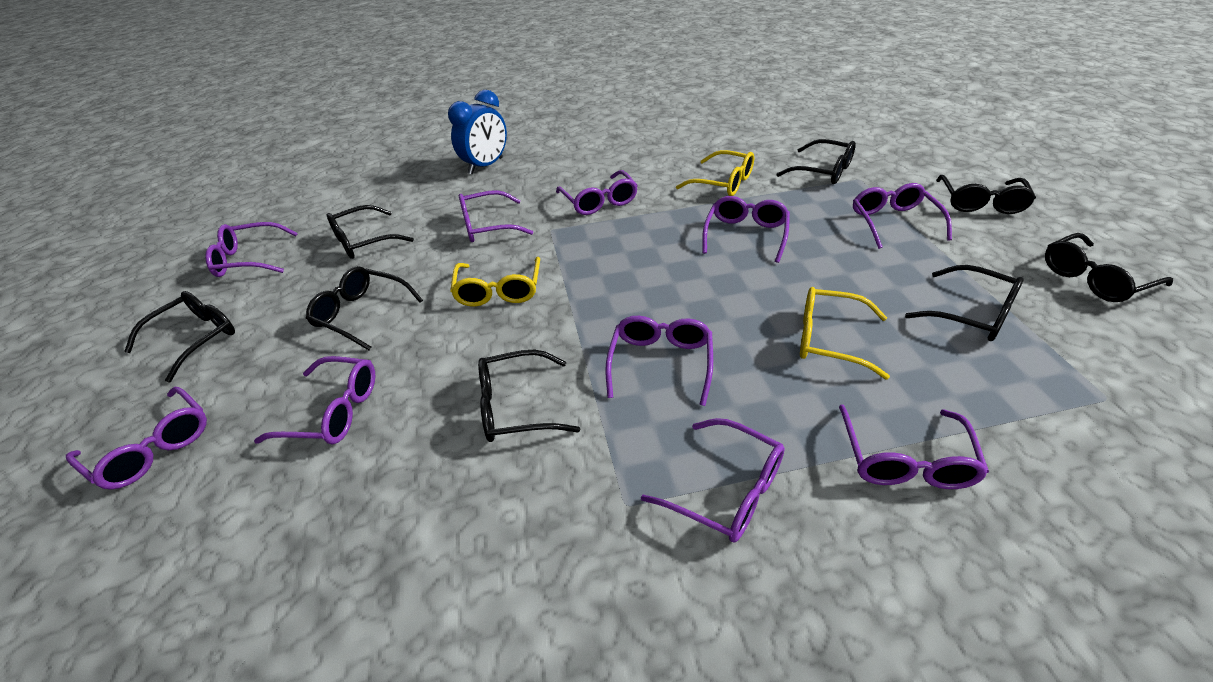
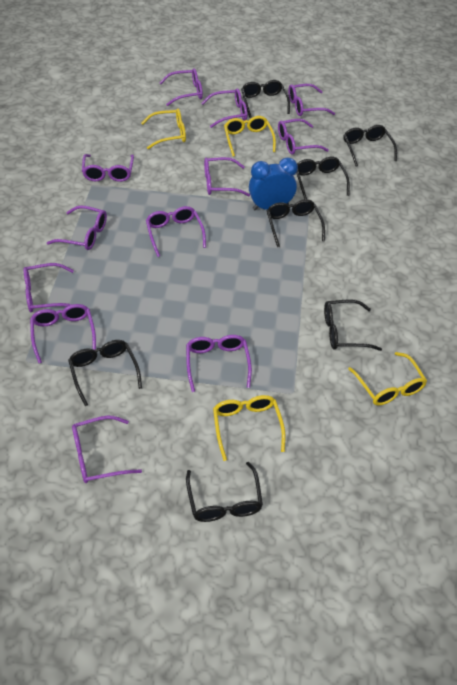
black glasses: [124,291,235,382] [306,266,423,350] [327,205,414,259] [478,350,580,442] [777,139,856,184] [905,265,1024,341] [936,175,1036,214] [1045,233,1173,302] = 8 -> [68,340,142,406] [186,462,263,522] [241,80,290,118] [267,199,325,247] [296,157,350,199] [324,299,382,351] [343,125,397,167] = 7
purple glasses: [66,387,207,490] [205,222,298,277] [254,356,375,444] [459,190,533,242] [556,170,638,215] [605,316,713,406] [641,418,785,543] [702,196,790,263] [839,405,989,489] [853,183,952,249] = 10 -> [23,263,74,312] [30,304,96,363] [47,205,107,250] [72,416,142,483] [82,154,134,182] [146,206,206,257] [160,68,203,106] [186,335,252,392] [201,89,247,128] [204,157,250,196] [278,119,329,155] [288,84,335,116] = 12
yellow glasses: [450,257,540,307] [676,150,754,196] [800,287,890,379] = 3 -> [141,109,186,149] [213,395,285,461] [224,116,276,157] [348,352,427,406] = 4

